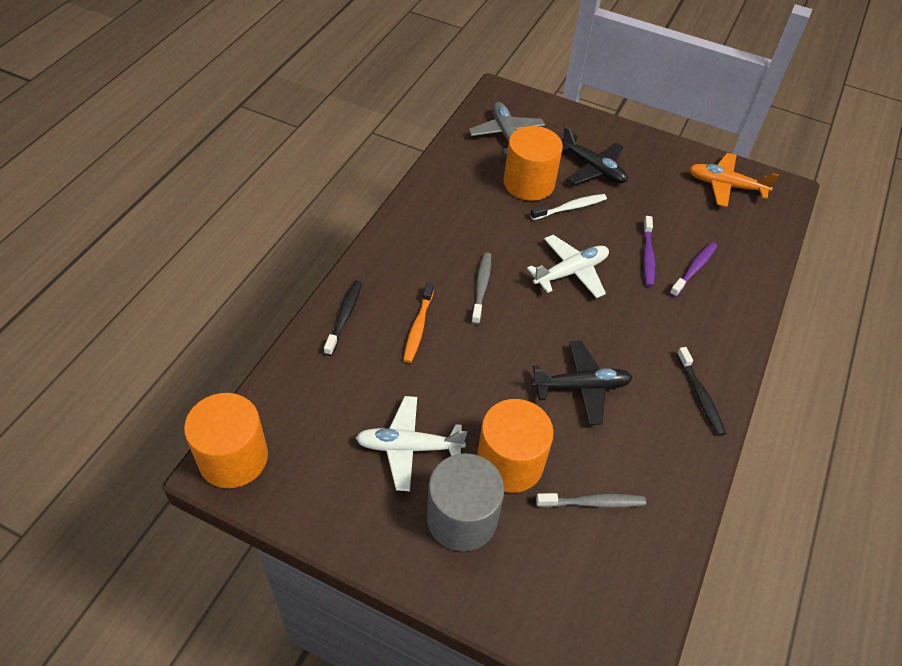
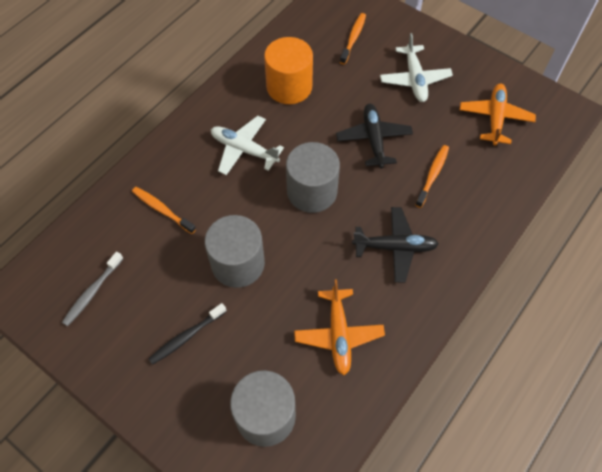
black toothbrush: [324,280,362,356] [677,347,726,436] = 2 -> [148,303,227,365] = 1
grey cylinder: [427,453,505,551] = 1 -> [205,215,265,288] [230,370,296,447] [286,142,340,213] = 3
grey plane: [469,102,545,154] = 1 -> none = 0
grey toothbrush: [471,253,491,325] [536,493,646,508] = 2 -> [62,252,124,326] = 1
orange cylinder: [184,393,268,488] [477,399,554,493] [504,126,563,201] = 3 -> [264,37,313,104] = 1
orange plane: [689,153,779,207] = 1 -> [294,279,385,375] [460,84,536,145] = 2
orange toothbrush: [403,282,434,363] = 1 -> [132,187,196,234] [340,13,366,64] [415,145,449,208] = 3
purple toothbrush: [643,216,655,287] [670,242,717,297] = 2 -> none = 0
white toothbrush: [530,194,607,220] = 1 -> none = 0

